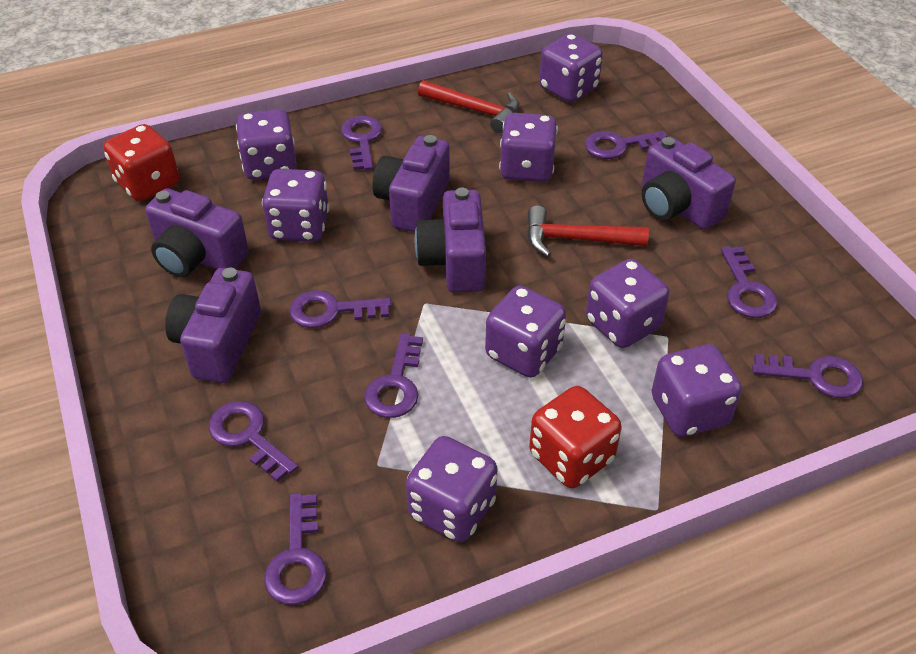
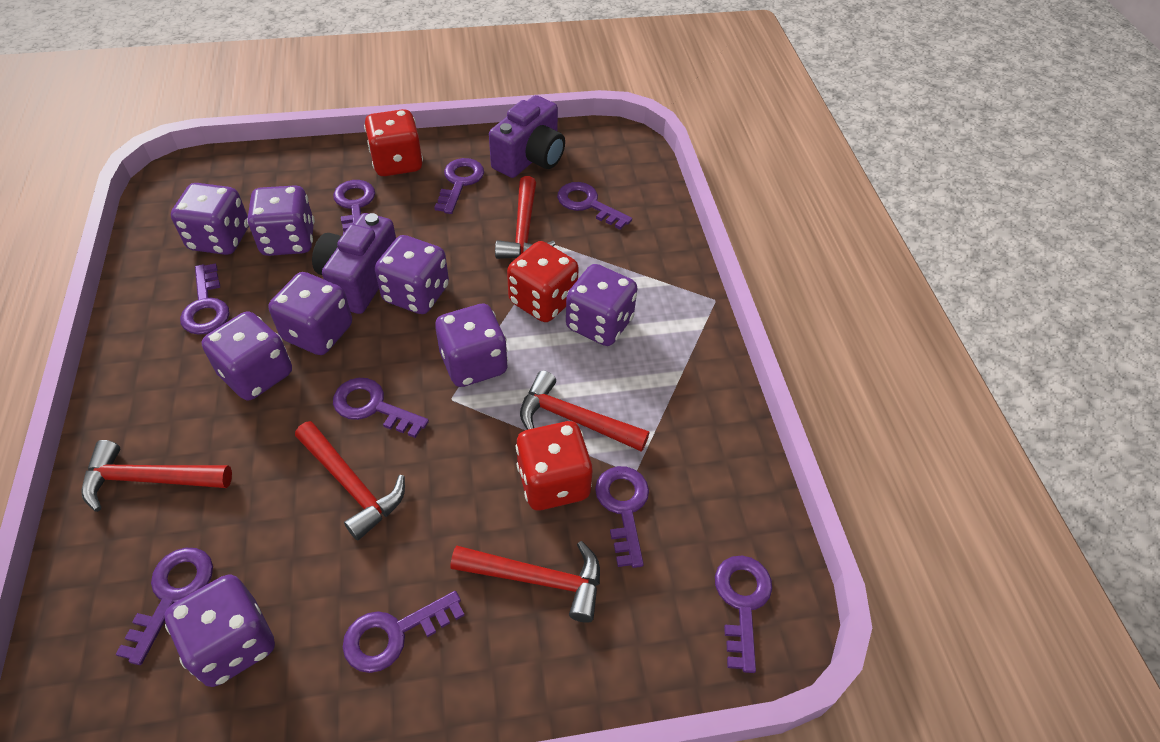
purple camera: [145,188,249,277] [165,268,261,383] [372,135,450,232] [415,188,486,293] [642,136,736,230] = 5 -> [312,213,396,314] [489,95,565,178] = 2
purple key: [209,401,298,482] [264,493,327,605] [289,290,391,328] [341,116,383,170] [364,333,423,418] [585,131,667,159] [721,246,778,318] [752,354,863,399] = 8 -> [116,548,213,665] [180,263,230,335] [333,180,375,234] [333,378,429,438] [343,591,465,673] [434,158,484,214] [557,182,632,230] [595,466,649,568] [715,556,772,673] = 9
red dice: [104,124,179,201] [529,386,622,488] = 2 -> [364,109,423,176] [507,241,579,322] [515,421,593,510] = 3
red hammer: [418,80,519,133] [527,206,649,257] = 2 -> [81,440,232,512] [295,421,405,541] [451,541,600,623] [495,176,555,259] [520,370,649,452] = 5

